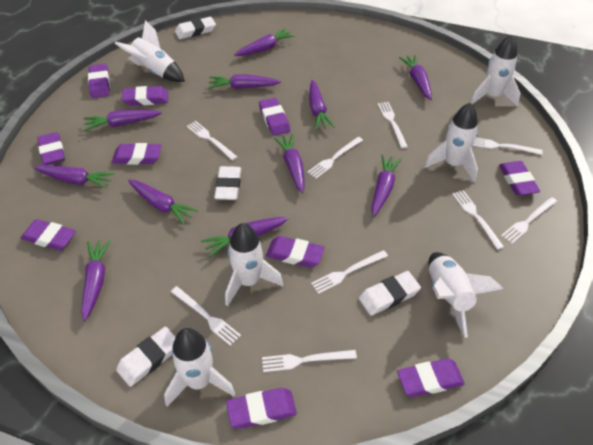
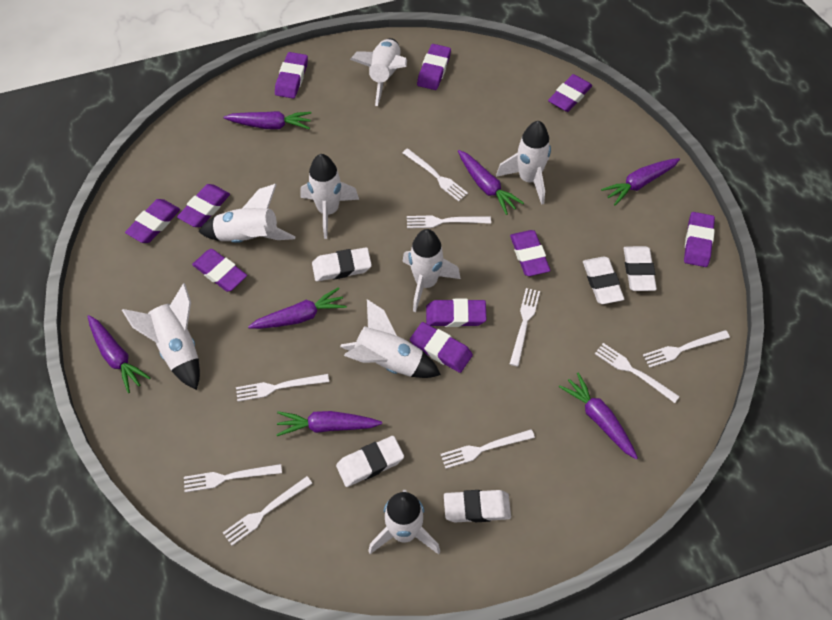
purple carrot: [33,165,114,189] [81,240,111,321] [84,110,162,131] [128,179,198,225] [201,217,288,257] [208,74,281,89] [234,28,295,56] [274,134,305,193] [309,80,335,130] [371,154,402,216] [399,55,432,100] = 11 -> [87,315,150,393] [223,111,312,129] [248,287,347,329] [276,411,382,436] [458,150,524,215] [559,372,638,459] [601,158,680,206] = 7
white eraser: [116,327,176,387] [175,17,216,39] [214,166,241,200] [359,271,421,315] = 4 -> [312,247,372,282] [336,436,404,487] [444,490,511,522] [583,256,624,304] [624,246,657,291] = 5
white rocket: [115,20,185,82] [164,328,236,407] [225,223,283,306] [424,102,478,182] [429,252,503,338] [471,35,520,107] = 6 -> [122,283,200,390] [198,184,295,243] [300,154,359,239] [340,299,441,378] [350,38,407,106] [368,490,440,555] [402,229,461,312] [496,121,551,205] = 8

